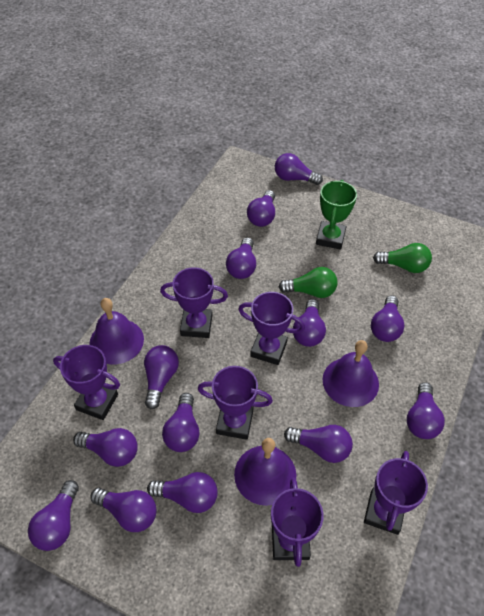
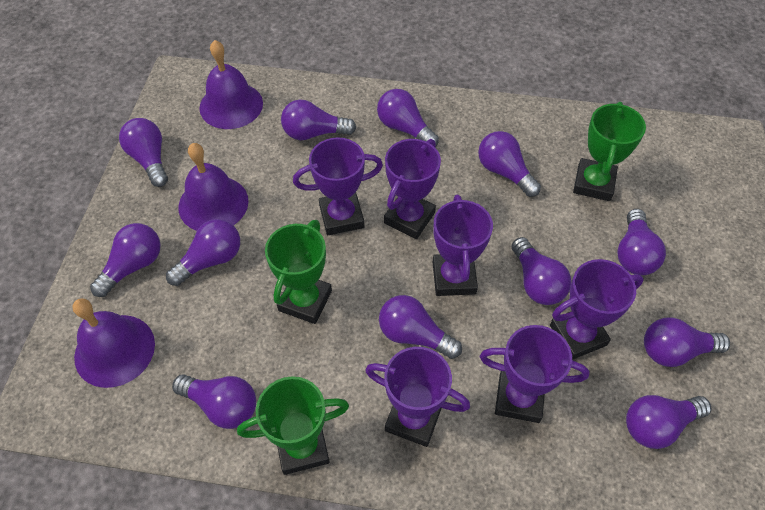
green light bulb: [279,267,337,298] [373,243,432,273] = 2 -> none = 0
green trophy: [316,180,357,250] = 1 -> [237,376,349,475] [265,220,332,324] [573,102,646,201] = 3
purple light bulb: [28,480,79,551] [73,428,138,467] [91,488,157,532] [144,345,179,409] [147,472,218,513] [162,393,200,452] [226,237,256,279] [247,190,275,227] [275,153,323,185] [284,425,353,463] [293,299,326,347] [371,296,405,342] [407,382,445,439] = 13 -> [90,223,161,297] [119,118,168,187] [166,219,240,286] [172,374,256,429] [281,100,356,140] [377,89,439,146] [379,295,462,359] [478,131,541,197] [511,237,571,305] [617,209,666,275] [626,395,712,449] [644,318,730,367] = 12

